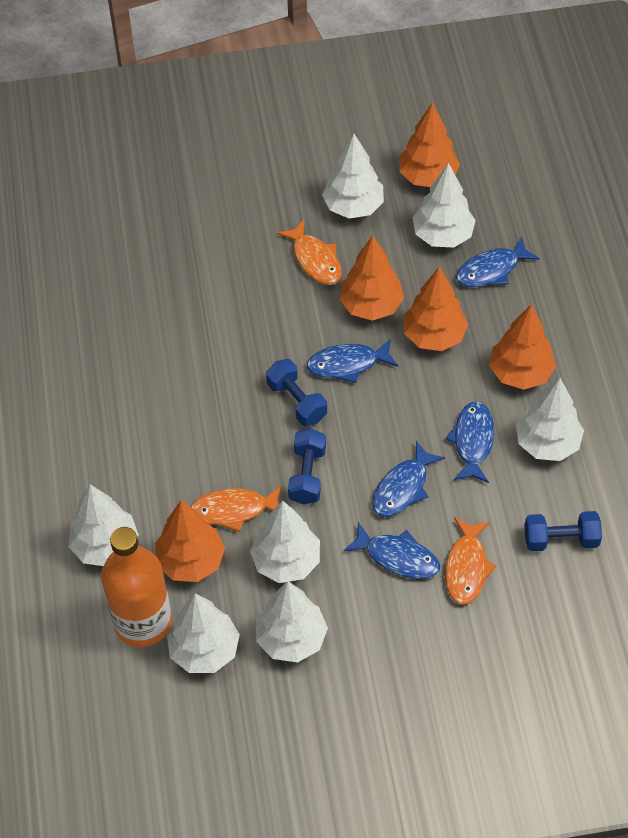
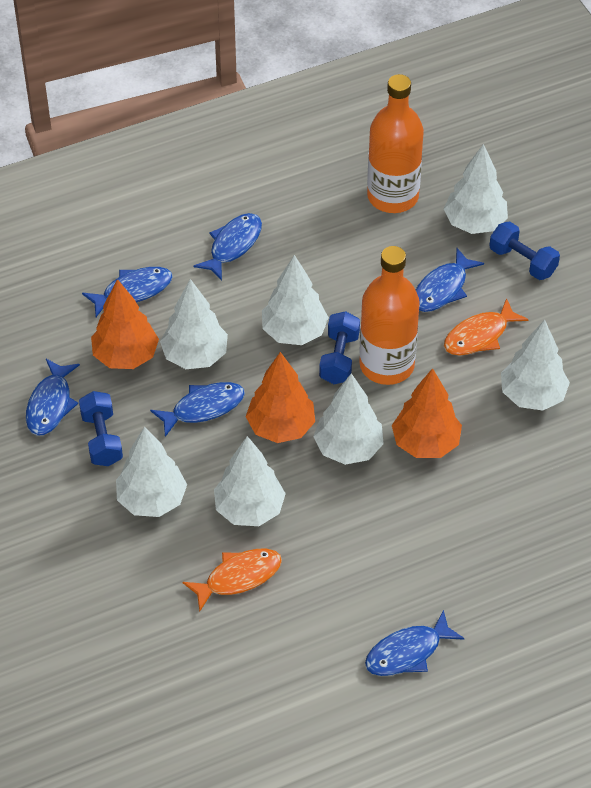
blue fish: [306,339,398,383] [343,522,440,579] [372,441,445,517] [446,401,494,483] [456,236,540,287] = 5 -> [26,359,80,436] [82,267,173,317] [150,382,245,437] [193,213,262,281] [365,610,464,676] [416,248,484,312] = 6
orange bottle: [101,527,172,647] = 1 -> [359,246,420,385] [367,74,424,213] = 2
orange fish: [191,485,282,532] [277,220,342,285] [445,517,496,605] = 3 -> [183,549,282,612] [444,298,529,356] = 2
orange tree: [155,501,225,582] [339,235,404,321] [399,102,460,187] [404,266,468,351] [489,305,556,390] = 5 -> [91,279,159,369] [246,352,315,443] [392,368,462,458] = 3

